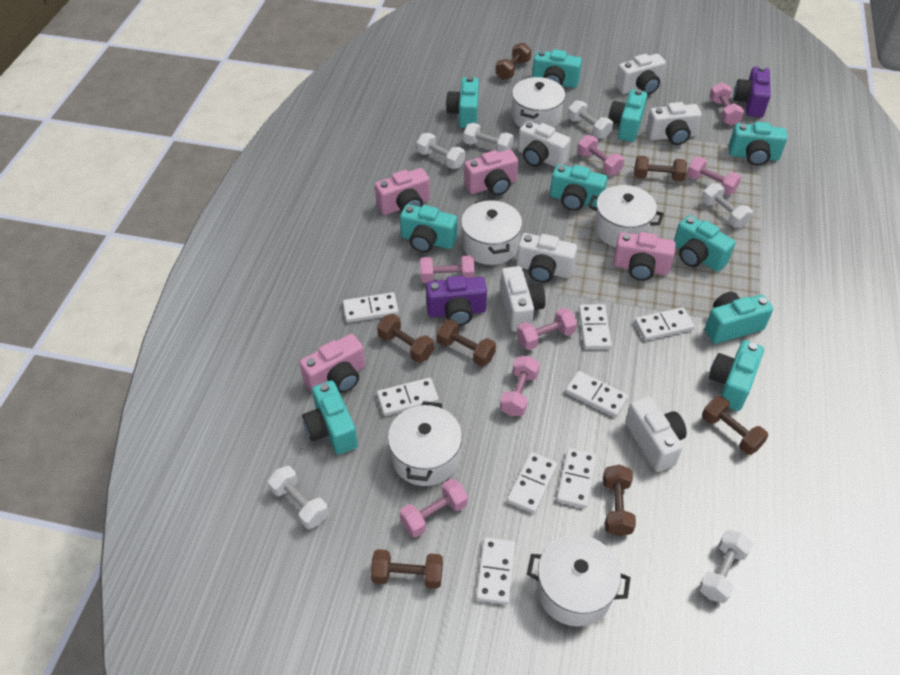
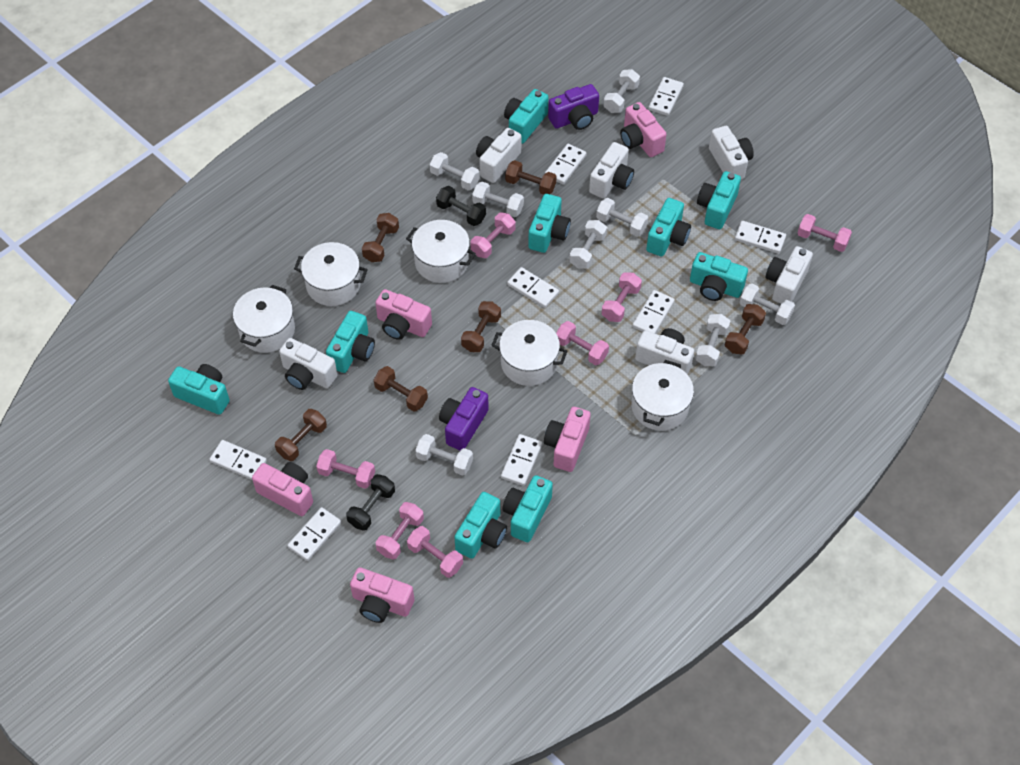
black dumbbell: none = 0 -> [346,474,395,531] [436,186,486,226] = 2
brown dumbbell: [371,549,443,589] [377,314,434,363] [436,319,496,366] [495,43,531,80] [603,465,636,536] [634,156,687,182] [702,396,768,455] = 7 -> [275,409,327,461] [362,213,399,262] [374,366,428,412] [461,301,501,352] [505,160,556,195] [725,304,766,354] = 6
pink camera: [299,334,365,393] [375,168,430,215] [464,149,518,196] [613,232,676,281] = 4 -> [252,462,313,516] [350,567,414,623] [375,289,432,340] [544,407,591,472] [620,102,667,157] = 5
turquoise camera: [302,380,358,455] [400,204,457,253] [446,76,479,128] [532,49,582,88] [550,164,607,211] [609,89,647,142] [674,215,735,272] [705,292,773,344] [709,340,764,411] [729,122,787,166] = 10 -> [168,364,230,415] [326,311,375,373] [454,492,507,559] [502,475,553,542] [504,89,548,144] [528,194,571,253] [646,198,691,257] [690,252,748,301] [697,171,741,229] = 9
white dumbbell: [268,466,329,529] [417,133,465,169] [464,123,514,152] [567,100,613,139] [698,530,753,603] [701,183,753,228] = 6 -> [415,434,473,476] [430,152,480,190] [472,182,524,217] [570,220,607,268] [596,198,648,237] [603,69,640,113] [695,314,730,366] [740,283,795,325] = 8

